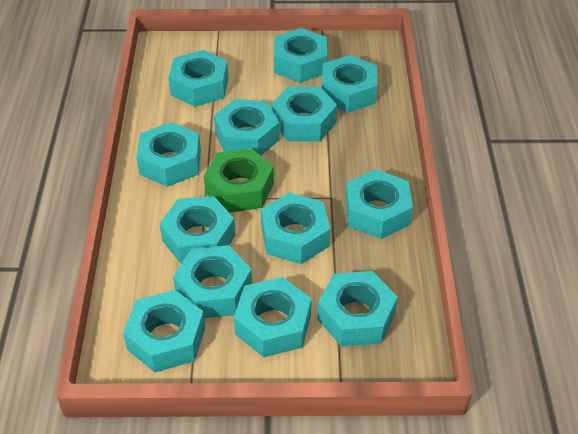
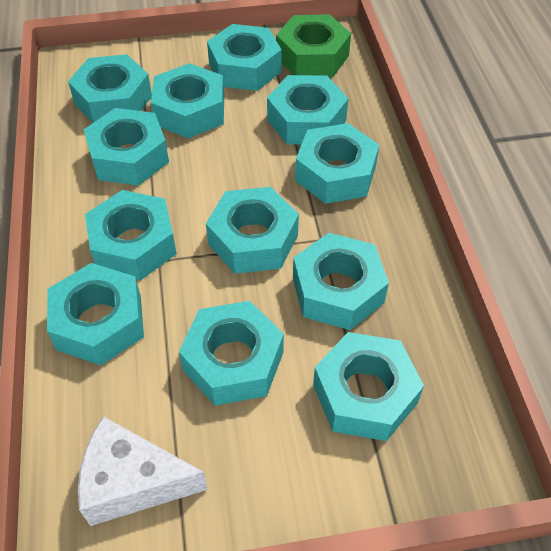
turquoise nut: [123,290,205,372] [136,122,201,187] [159,196,235,264] [168,50,228,107] [173,245,252,318] [214,99,280,156] [234,277,312,357] [261,192,330,264] [271,86,337,142] [274,28,327,83] [317,271,398,346] [322,55,377,113] [346,169,413,239] = 13 -> [47,263,144,365] [68,54,152,123] [84,108,169,186] [85,190,177,280] [151,63,224,138] [179,301,284,406] [206,187,299,274] [207,24,282,91] [267,75,349,145] [293,233,389,330] [295,123,379,204] [313,332,424,441] = 12
white cheese: none = 0 -> [78,416,208,526] = 1

